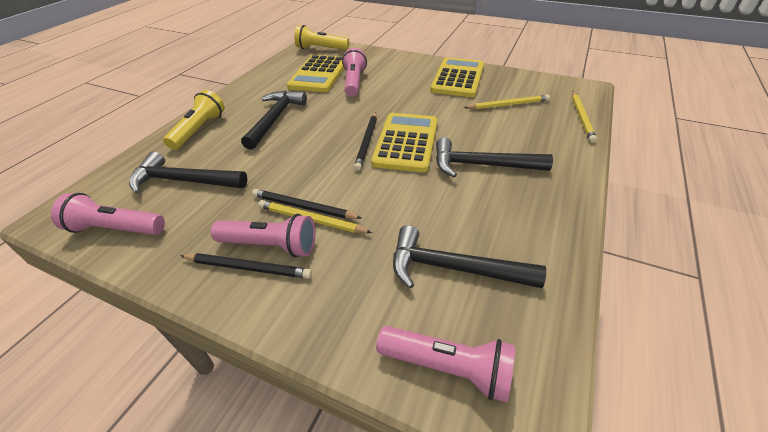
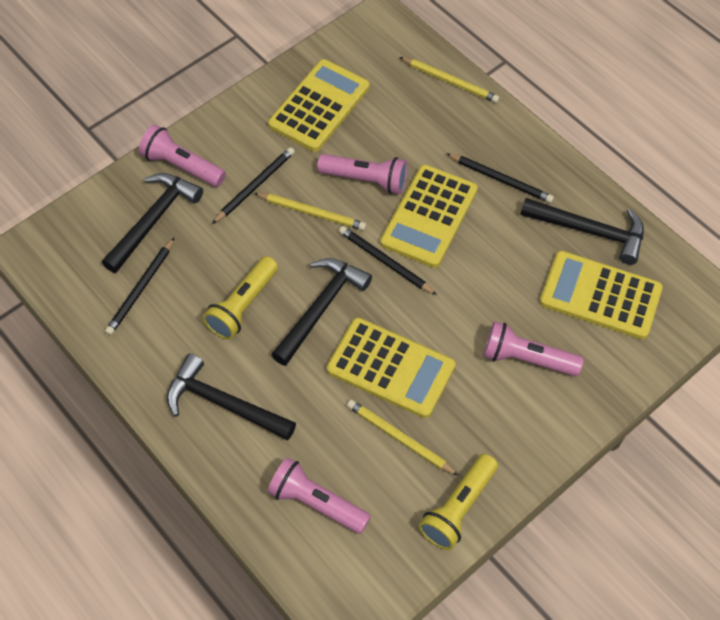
black pencil: [180,253,312,279] [252,189,362,219] [354,112,377,171] = 3 -> [105,237,175,335] [212,147,295,224] [339,226,437,295] [446,153,554,203] = 4
yellow calculator: [287,55,344,92] [371,113,437,172] [431,57,484,97] = 3 -> [268,59,369,152] [327,318,455,418] [380,165,478,268] [540,251,663,339] = 4

